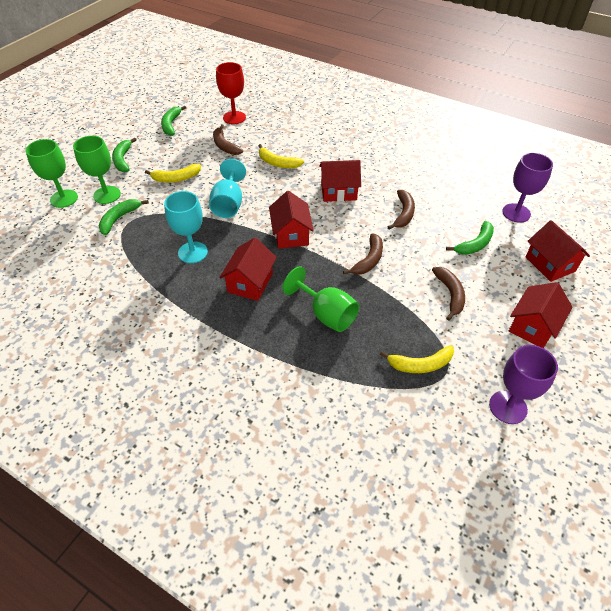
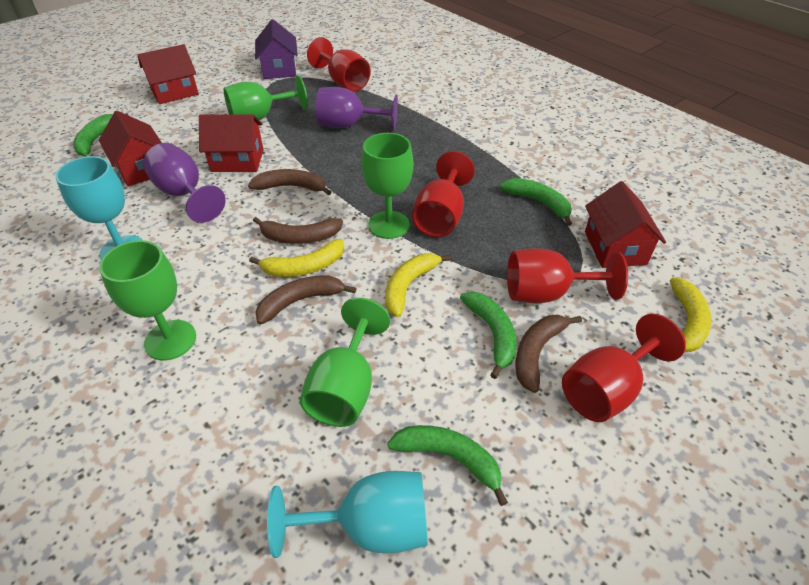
green goblet: [25,139,78,208] [73,136,121,204] [283,266,359,332] = 3 -> [99,240,196,360] [223,75,308,120] [300,298,390,427] [361,133,413,239] = 4
purple house: none = 0 -> [255,19,298,79] = 1
red goblet: [216,62,246,124] = 1 -> [307,37,371,91] [412,151,475,237] [507,248,628,303] [562,314,686,422] = 4
red house: [219,238,277,301] [269,191,314,249] [319,160,361,202] [509,282,573,348] [526,220,590,282] = 5 -> [99,111,162,186] [138,44,199,104] [199,114,264,172] [585,181,666,268] = 4

